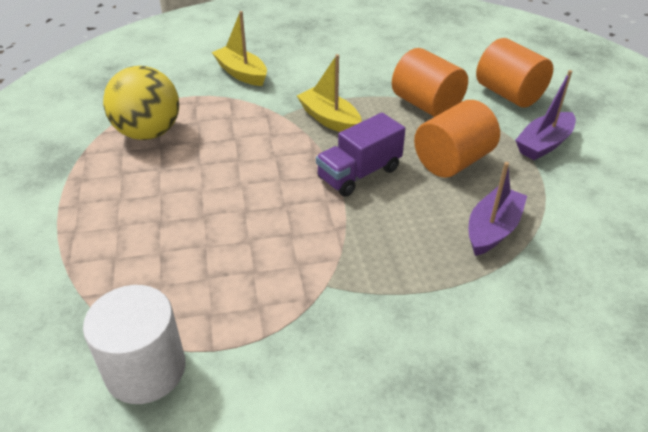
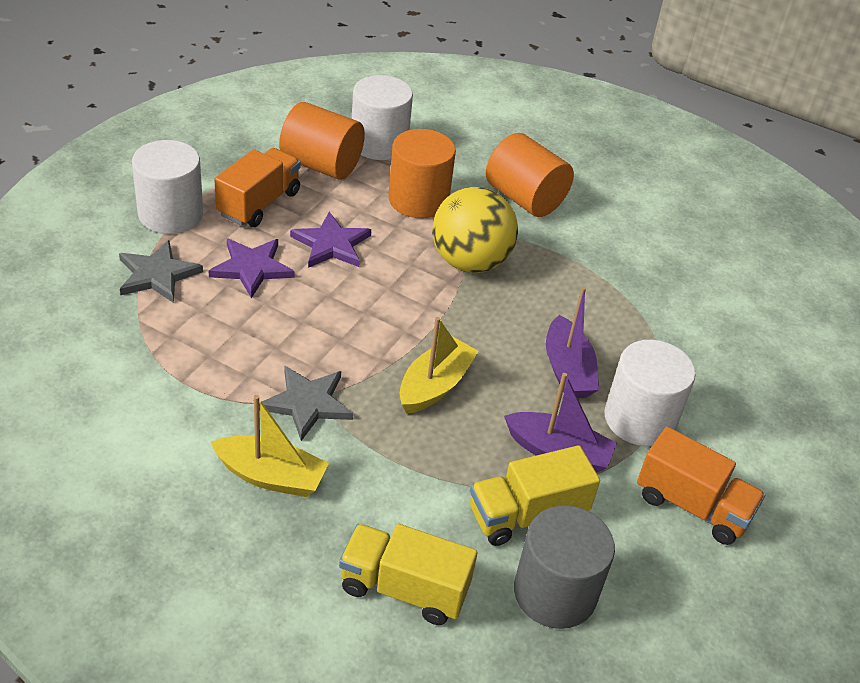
grey cylinder: none = 0 -> [514,505,615,629] = 1
grey star: none = 0 -> [119,240,203,303] [259,365,353,441] = 2
orange truck: none = 0 -> [214,148,300,227] [637,427,765,545] = 2
purple star: none = 0 -> [209,239,295,298] [290,212,371,268] = 2
purple truck: [316,113,405,197] = 1 -> none = 0
white cylinder: [83,285,186,404] = 1 -> [132,140,203,234] [352,75,413,160] [604,340,696,446] = 3
yellow truck: none = 0 -> [339,524,477,625] [470,445,600,546] = 2

